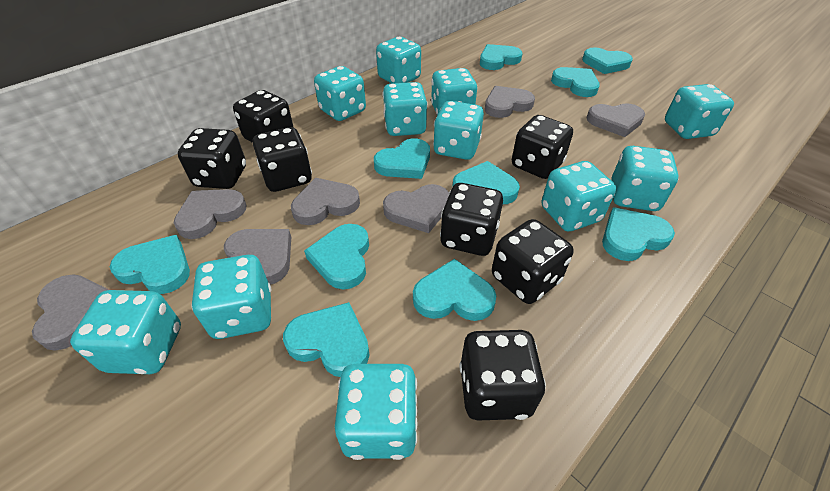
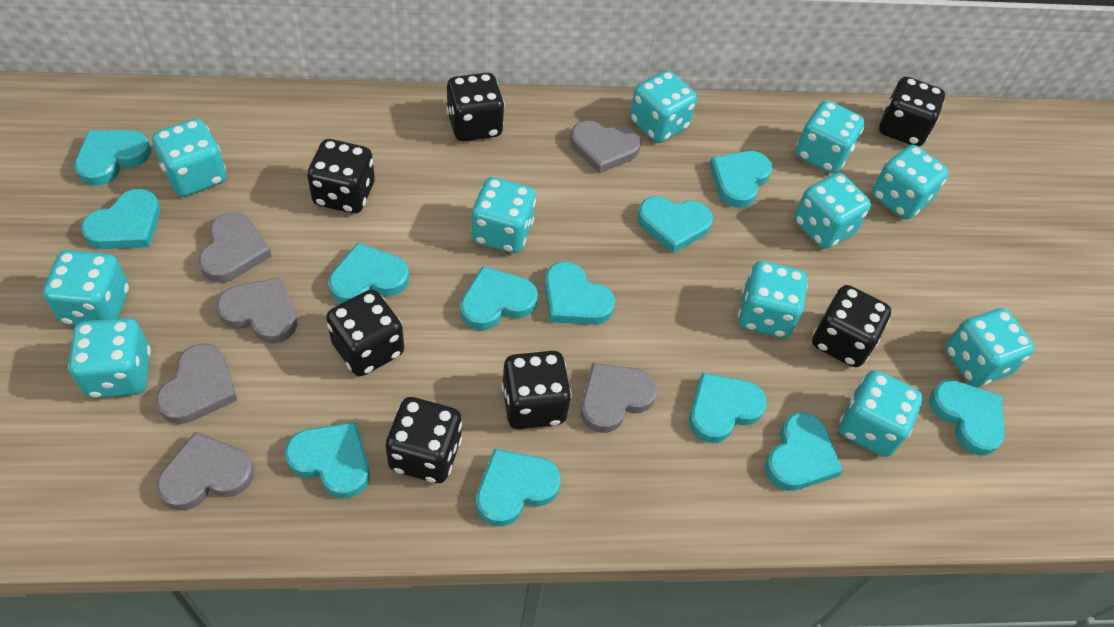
grey heart: [32,274,109,351] [174,189,246,239] [224,229,291,285] [291,178,360,225] [383,184,449,233] [485,86,535,118] [587,103,645,137] = 7 -> [156,343,237,424] [157,432,254,511] [198,212,272,283] [216,277,297,343] [570,121,641,174] [580,363,658,433] = 6
turquoise heart: [110,235,190,294] [283,302,370,377] [304,224,369,289] [374,138,430,179] [413,259,496,321] [452,161,520,204] [480,44,523,70] [551,67,600,97] [582,47,633,74] [602,207,675,261] = 10 -> [74,130,151,186] [81,189,160,249] [285,422,370,499] [329,243,409,304] [460,266,538,330] [476,449,561,527] [544,262,615,325] [637,196,713,253] [689,373,767,443] [709,151,773,208] [765,413,843,491] [929,380,1004,456] = 12

